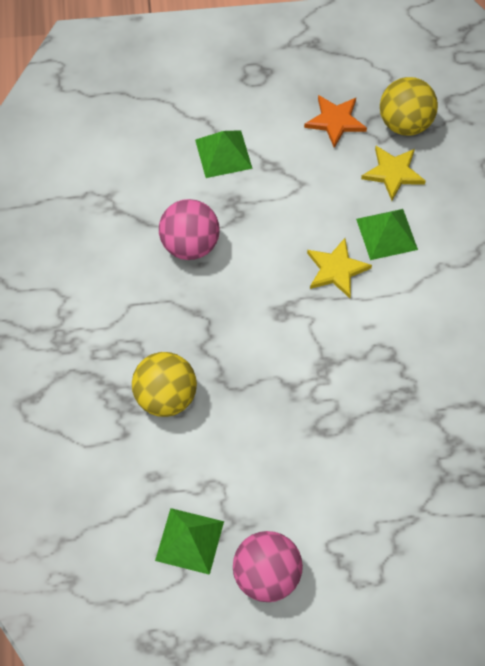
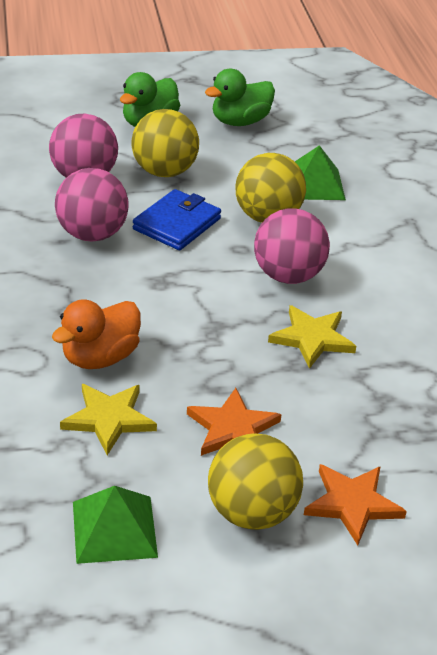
blue wallet: none = 0 -> [133,189,221,250] = 1
green duck: none = 0 -> [120,72,180,127] [205,69,275,126] = 2
green pyramid: [155,508,224,575] [195,130,253,178] [356,209,418,260] = 3 -> [73,486,158,564] [295,145,346,200] = 2
orange duck: none = 0 -> [52,299,141,369] = 1
orange star: [304,95,367,148] = 1 -> [187,388,282,456] [304,464,407,545] = 2
pink ball: [159,199,220,260] [233,531,303,602] = 2 -> [49,114,118,178] [55,168,129,241] [254,208,330,284] = 3
yellow ball: [132,352,197,417] [380,77,438,136] = 2 -> [131,109,199,177] [208,433,303,530] [235,153,306,223] = 3

